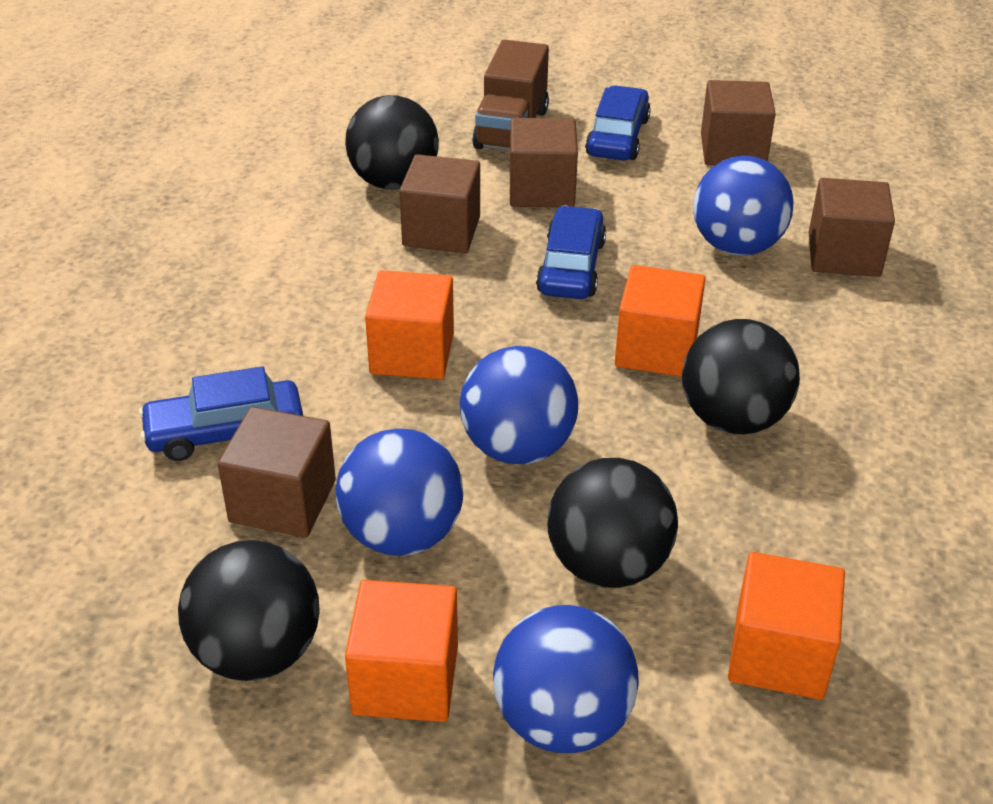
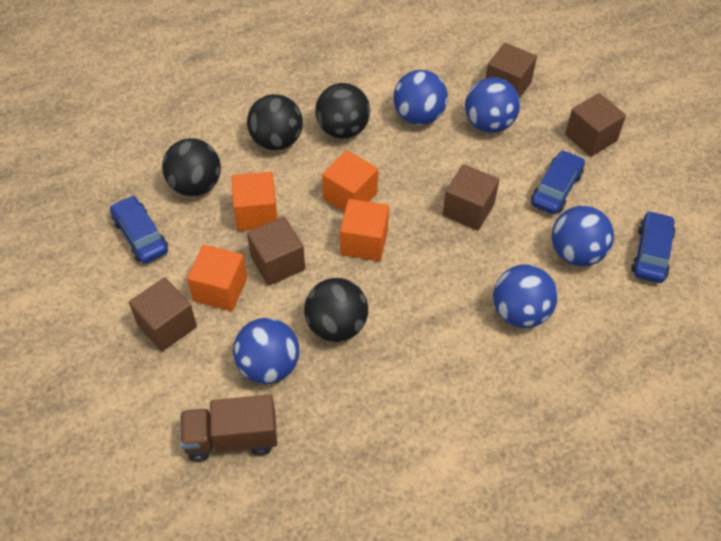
blue ball: [335,428,463,556] [460,346,578,464] [493,605,639,753] [693,156,794,256] = 4 -> [233,318,299,384] [393,70,448,125] [465,77,520,133] [493,264,558,328] [552,206,614,266] = 5

